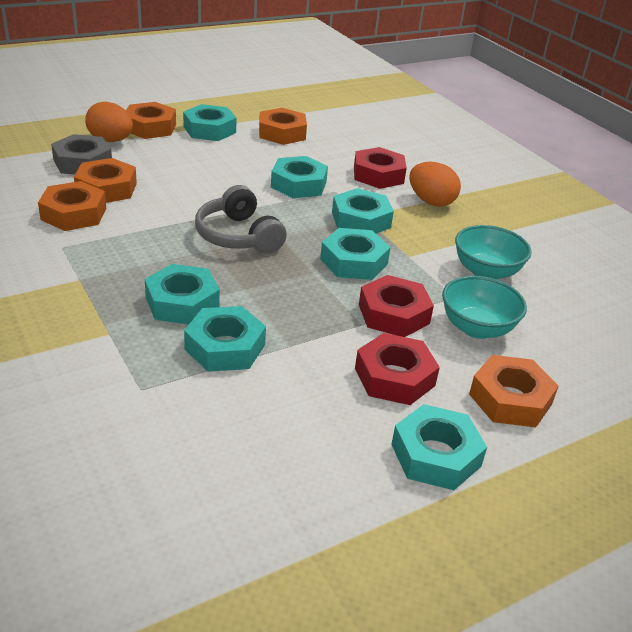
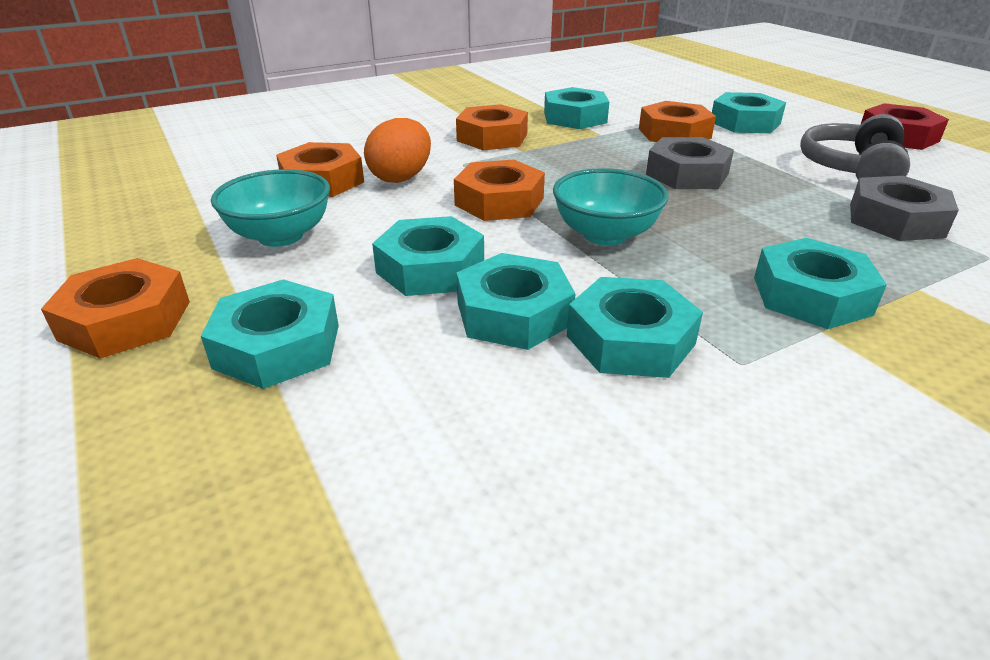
grey nut: [51,134,112,175] = 1 -> [646,137,734,189] [850,176,959,241] = 2
orange egg: [85,102,133,142] [409,162,461,206] = 2 -> [364,118,431,183] = 1
red nut: [354,147,407,189] [355,333,440,405] [359,275,434,337] = 3 -> [860,103,949,150] = 1

